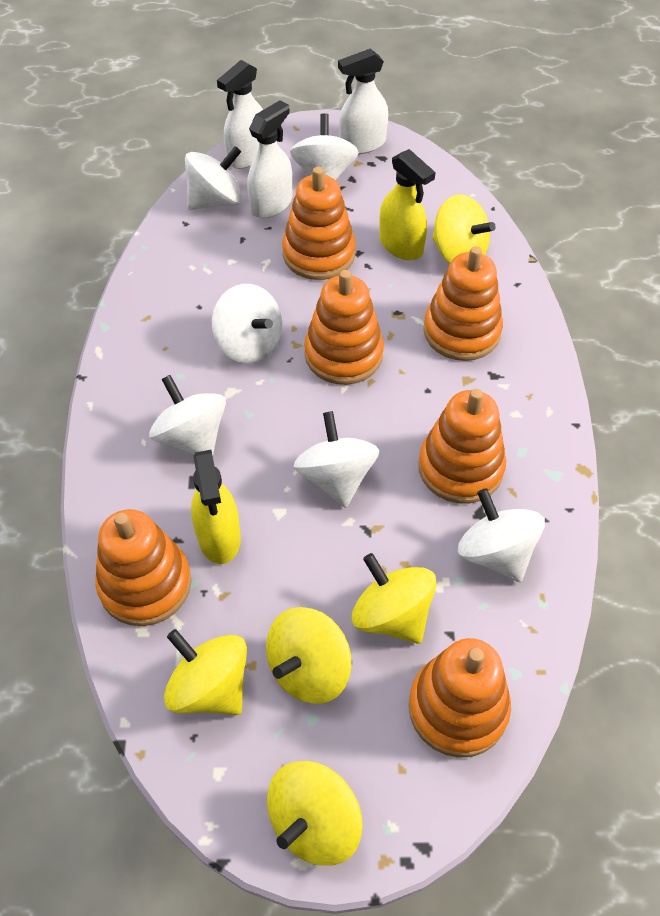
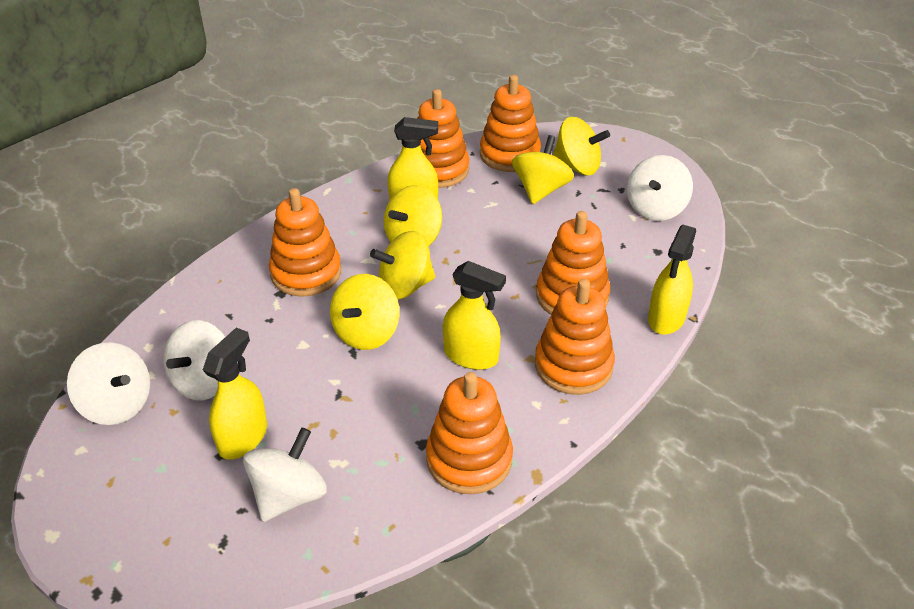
white spinning top: [149,375,226,456] [185,146,242,210] [212,284,282,364] [290,113,359,180] [294,411,380,508] [458,488,545,582] = 6 -> [67,342,150,425] [163,320,226,400] [243,427,327,522] [627,155,693,221] = 4
white spray bottle: [217,60,263,169] [247,100,293,218] [338,49,388,154] = 3 -> none = 0
yellow spray bottle: [191,450,241,564] [379,149,435,260] = 2 -> [203,328,267,460] [387,117,438,201] [443,261,506,370] [648,225,697,335] = 4

